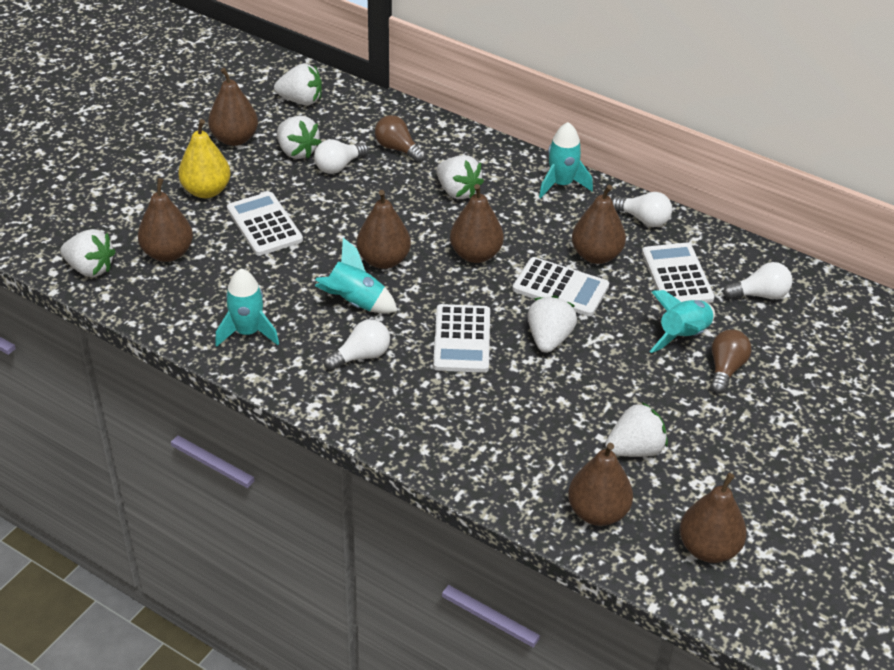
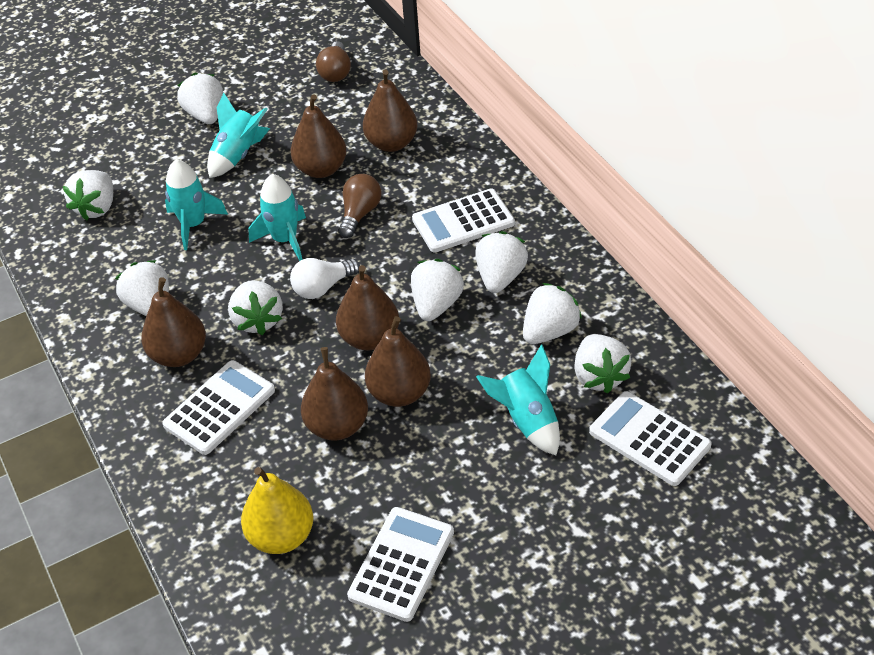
brown pear: [138,178,193,262] [208,68,258,146] [357,190,411,269] [450,184,504,263] [568,443,633,526] [572,185,626,264] [680,473,747,563] = 7 -> [141,277,206,367] [290,94,347,178] [301,347,368,440] [336,265,399,350] [363,70,418,152] [365,316,431,407] = 6
white light bulb: [314,139,368,174] [324,319,390,370] [612,192,672,227] [723,262,793,299] = 4 -> [290,258,360,299] = 1
white strawberry: [60,229,116,277] [274,63,322,105] [277,116,321,159] [436,155,484,199] [527,295,577,353] [605,402,668,457] = 6 -> [63,170,113,221] [115,260,169,316] [177,73,223,124] [228,280,283,335] [411,259,464,321] [475,231,528,293] [523,283,582,344] [574,334,631,394] = 8

